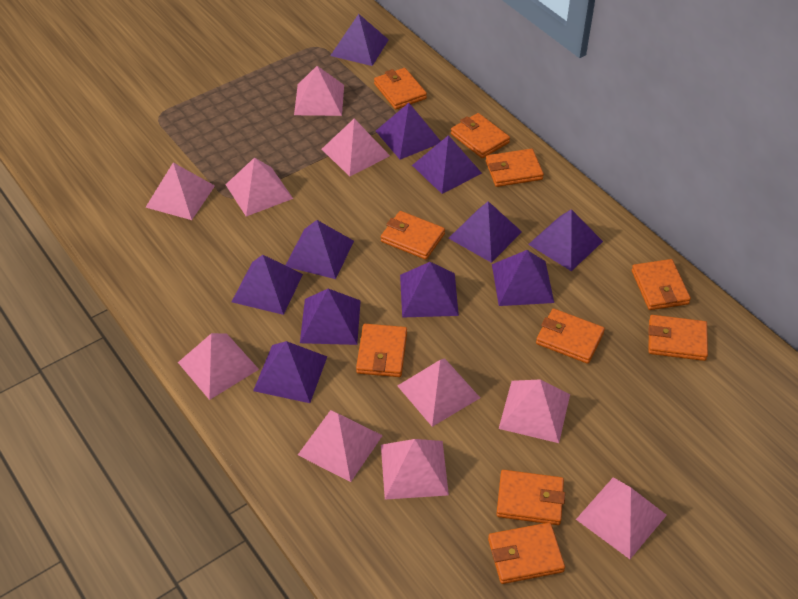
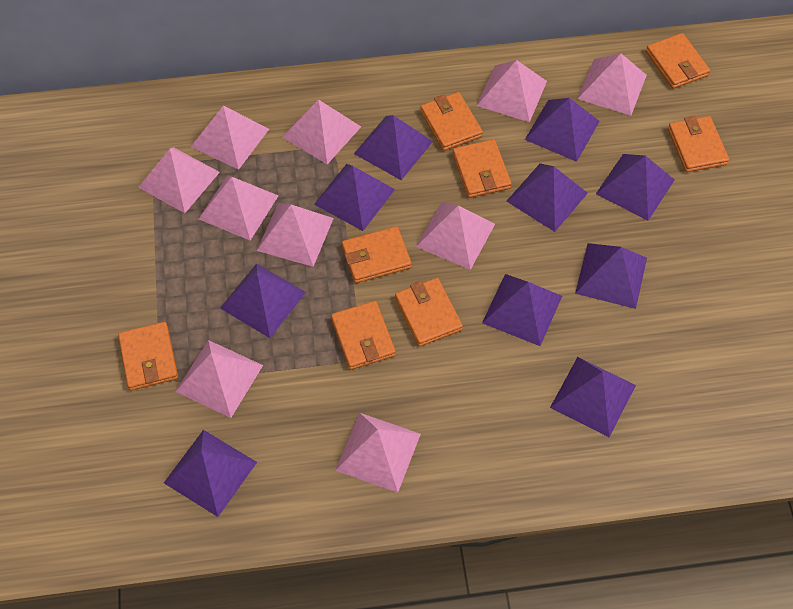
orange wallet: [356,324,407,377] [374,68,427,110] [381,211,445,260] [451,113,510,158] [486,149,544,187] [488,522,565,584] [496,470,565,525] [536,308,605,364] [632,259,691,310] [648,315,708,361] = 10 -> [118,322,178,391] [331,301,396,370] [342,226,412,283] [395,278,463,347] [420,92,483,151] [453,139,512,198] [646,33,710,89] [668,116,729,172] = 8
purple pyramid: [232,255,303,315] [253,341,327,403] [285,220,354,279] [300,289,361,345] [330,14,389,66] [376,103,441,160] [400,262,459,318] [412,135,482,194] [448,201,522,263] [492,250,554,306] [528,209,603,271] = 11 -> [164,430,257,517] [220,263,306,338] [314,164,395,231] [354,115,433,180] [482,274,562,346] [507,163,588,232] [525,98,600,162] [550,357,636,437] [575,243,647,309] [596,154,674,221] = 10

